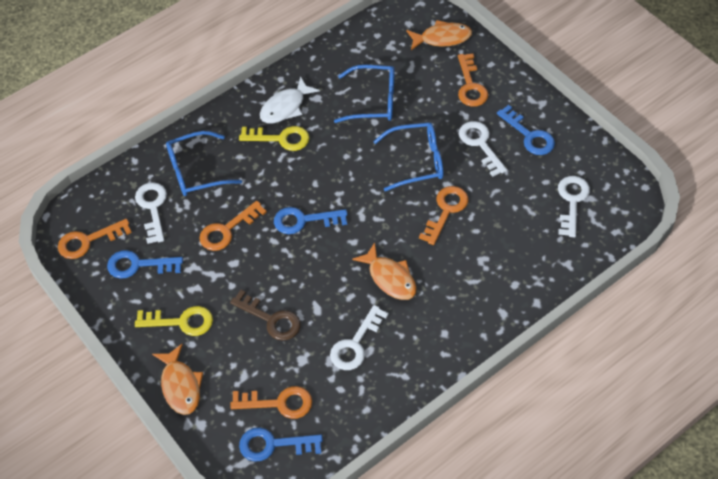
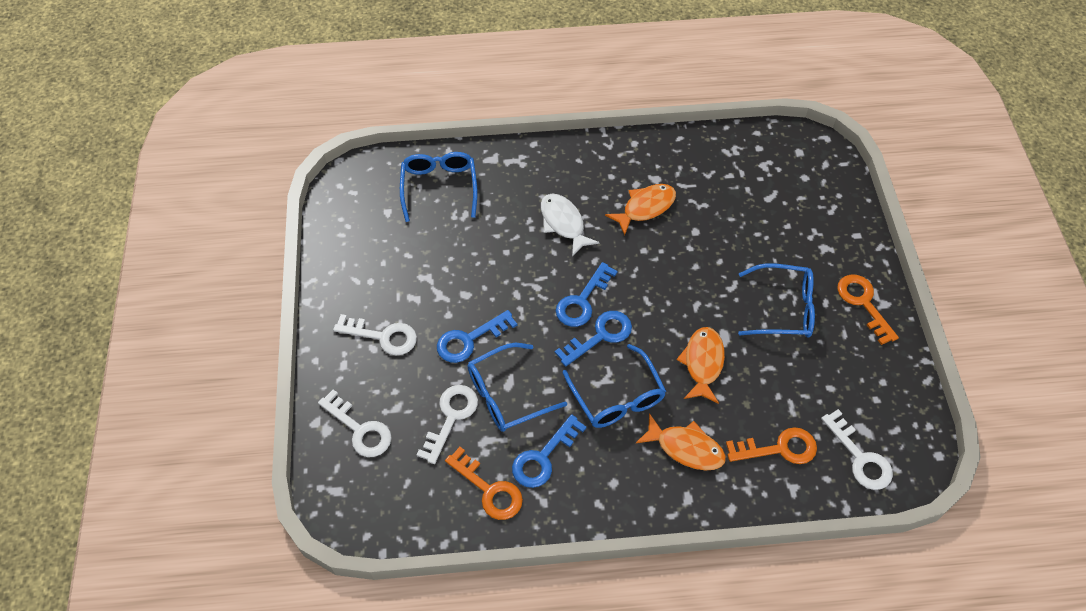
blue glasses: [166,131,242,196] [334,65,394,123] [373,123,443,191] = 3 -> [400,152,477,222] [468,343,567,432] [563,344,666,428] [738,263,815,338] = 4
brown key: [230,290,301,341] = 1 -> none = 0
orange key: [58,219,132,259] [199,201,267,251] [230,386,312,419] [419,186,468,245] [458,53,488,107] = 5 -> [445,447,523,520] [726,427,817,464] [837,275,899,345] = 3
yellow key: [135,306,213,336] [239,126,309,151] = 2 -> none = 0

